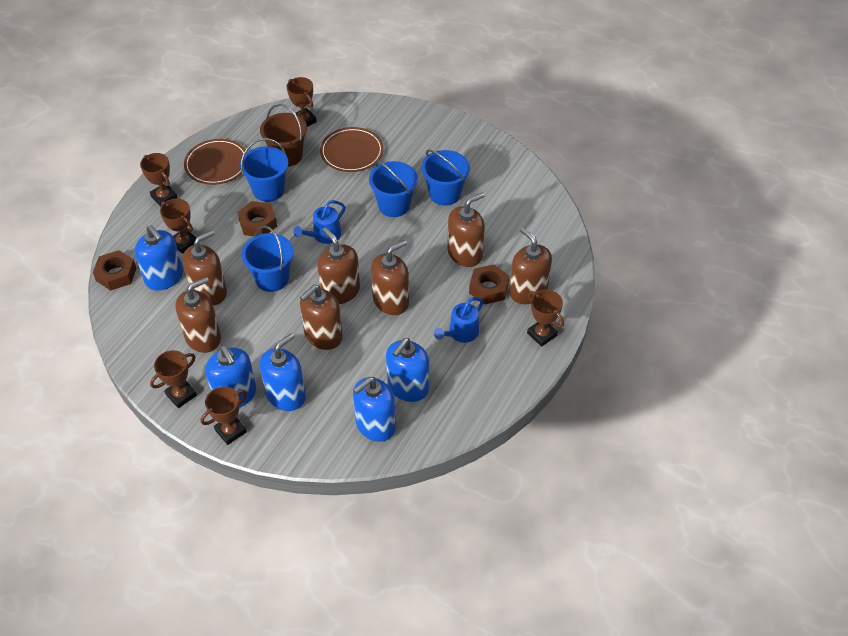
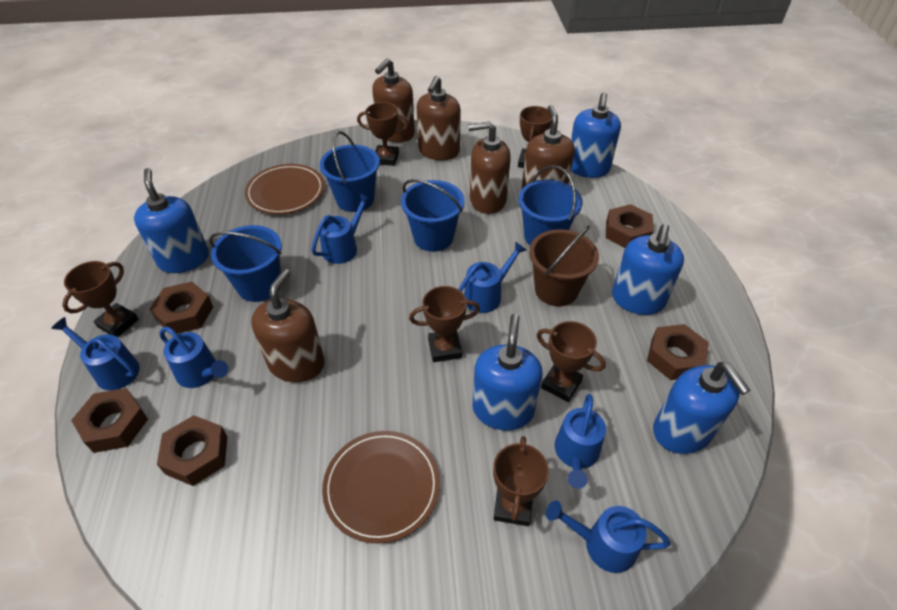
blue watering can: [293,200,345,244] [434,297,483,343] = 2 -> [51,317,140,391] [159,327,228,388] [311,194,372,264] [459,241,526,313] [546,500,670,573] [555,394,606,489] = 6
brown nut: [93,250,137,291] [237,201,277,236] [469,264,509,305] = 3 -> [71,388,148,453] [150,282,213,334] [157,415,228,486] [606,204,654,248] [647,324,709,380] = 5
brown soap dispenser: [175,277,221,353] [182,230,227,306] [300,285,343,350] [317,227,360,304] [371,240,409,315] [447,193,485,267] [509,227,552,304] = 7 -> [251,269,325,382] [372,58,415,143] [417,76,461,161] [468,121,511,214] [522,105,575,188] = 5

